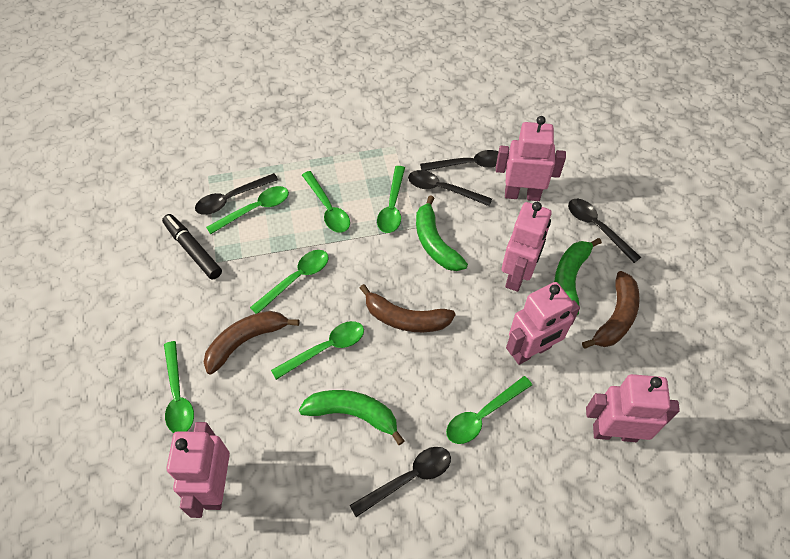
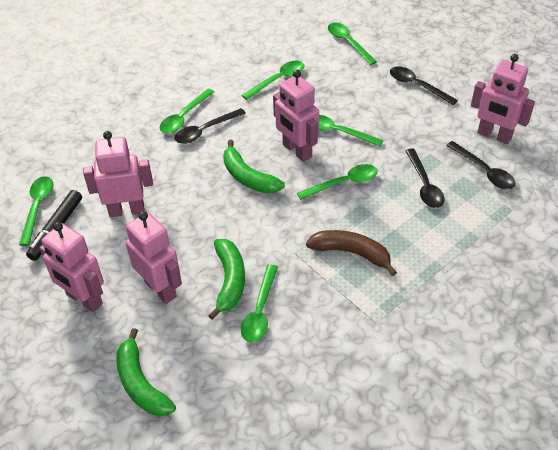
black spoon: [195,173,278,215] [349,447,451,517] [408,170,492,206] [420,150,499,171] [568,199,641,263] = 5 -> [174,108,246,144] [390,67,458,105] [406,149,445,208] [446,141,515,189] = 4
brown banana: [204,311,300,375] [360,284,455,332] [582,271,640,349] = 3 -> [306,230,397,276] = 1

